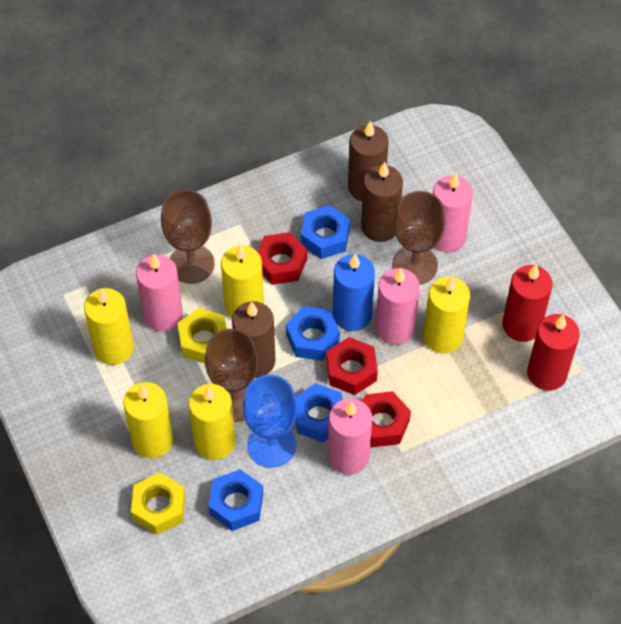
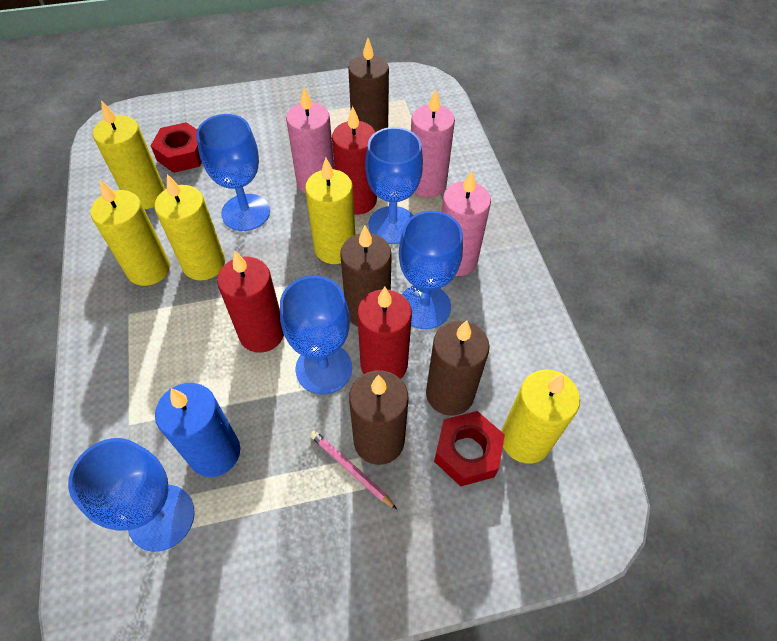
blue goblet: [243,375,297,468] = 1 -> [68,438,195,552] [196,114,270,231] [280,276,352,394] [365,127,423,244] [399,211,463,329] = 5
blue nut: [208,469,263,531] [286,306,340,361] [295,383,343,442] [301,205,350,259] = 4 -> none = 0
brown candle: [232,301,275,378] [348,121,389,201] [361,162,403,242] = 3 -> [340,226,392,326] [348,38,389,132] [349,370,409,465] [426,320,490,416] = 4
brown goblet: [161,190,215,284] [205,329,259,422] [392,191,445,284] = 3 -> none = 0
pink candle: [136,254,183,332] [328,398,372,475] [375,268,420,345] [433,173,473,253] = 4 -> [286,87,334,194] [411,89,455,198] [441,171,491,276] = 3
pink pencil: none = 0 -> [310,430,397,509] = 1
red candle: [502,265,553,342] [527,314,580,391] = 2 -> [217,251,284,352] [332,106,377,215] [357,287,412,379] = 3
red nut: [257,232,307,285] [327,337,378,395] [362,391,411,447] = 3 -> [151,122,202,173] [434,411,505,486] = 2
yellow nut: [131,473,185,535] [177,308,227,363] = 2 -> none = 0

